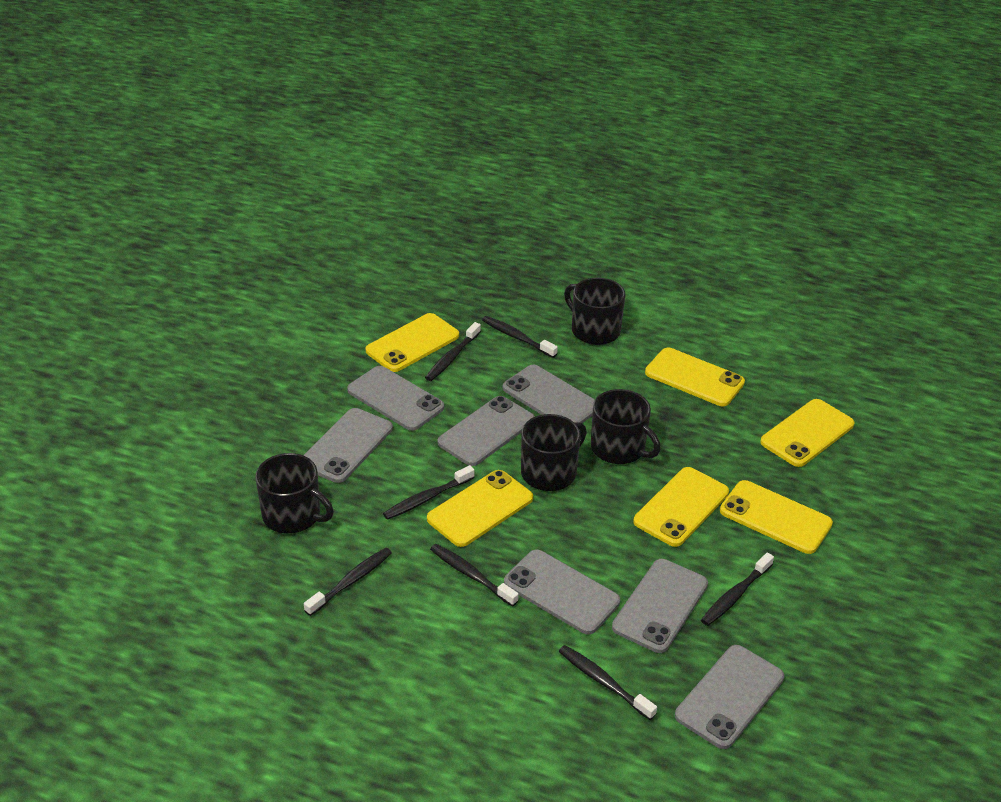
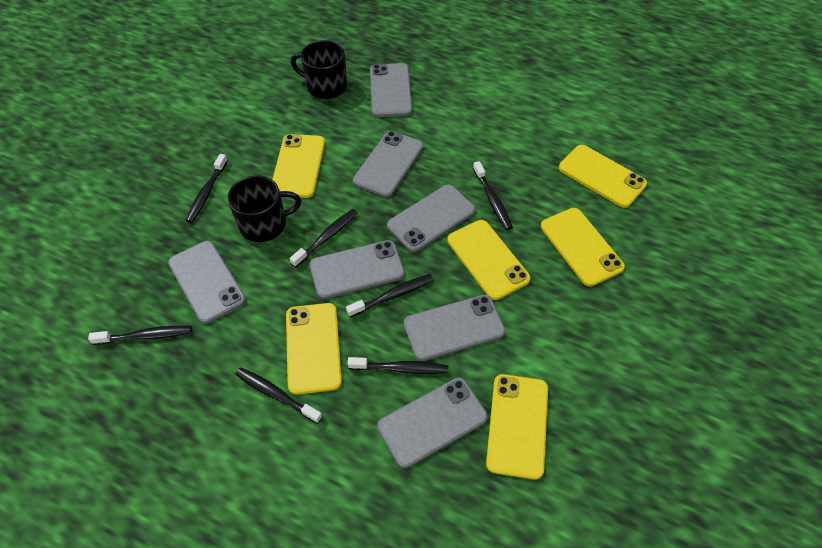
black mug: [255,453,334,533] [521,414,587,491] [564,278,625,345] [591,389,661,464] = 4 -> [227,175,301,242] [291,40,347,99] = 2

